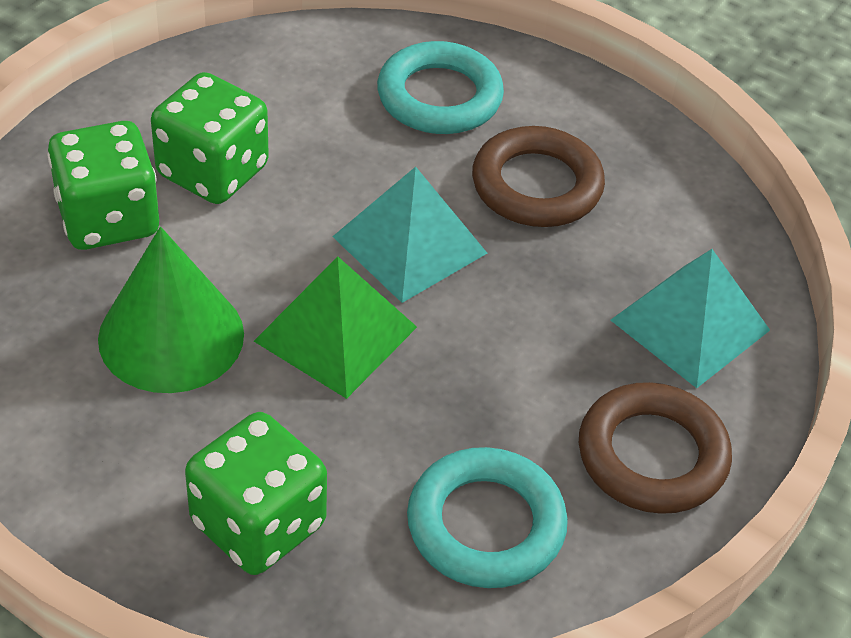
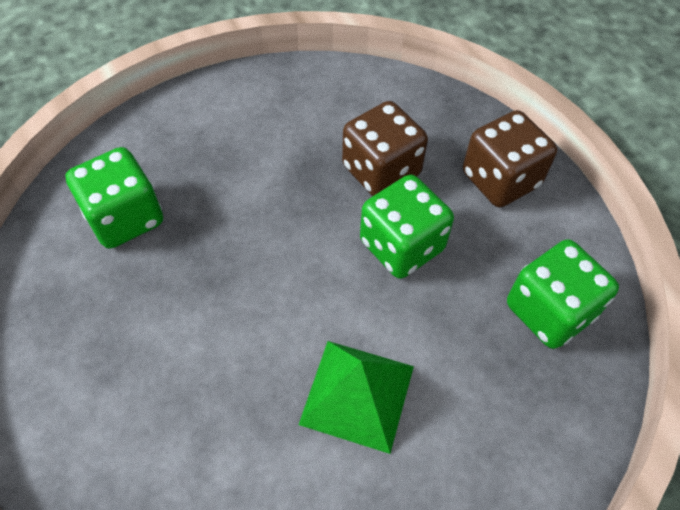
brown dice: none = 0 -> [342,101,428,196] [463,110,557,207] = 2
brown ring: [472,126,605,227] [579,382,732,514] = 2 -> none = 0
green cone: [98,227,244,393] = 1 -> none = 0
turquoise pyramid: [332,167,487,303] [610,249,770,388] = 2 -> none = 0
turquoise ring: [377,41,504,134] [407,447,568,588] = 2 -> none = 0

